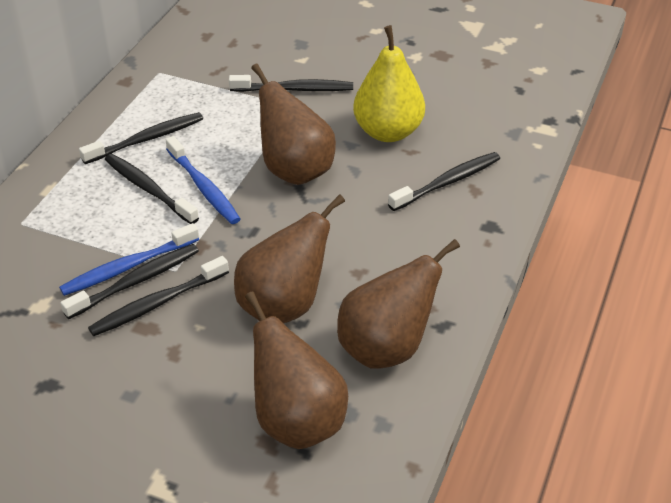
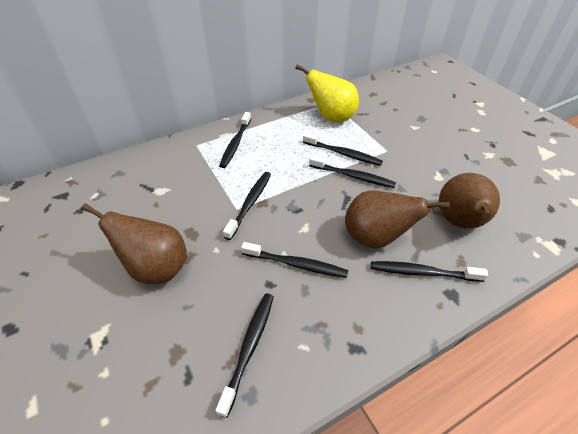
black toothbrush: [60,244,199,319] [79,112,203,164] [88,256,229,336] [105,154,199,224] [229,75,353,92] [388,152,500,211] = 6 -> [216,293,274,418] [219,112,251,168] [223,172,271,240] [241,242,348,278] [303,133,383,166] [309,155,396,188] [371,261,488,282] = 7
blue toothbrush: [59,223,199,296] [166,136,240,224] = 2 -> none = 0
brown pear: [234,194,345,323] [245,291,348,449] [251,64,336,185] [337,239,460,368] = 4 -> [81,204,187,284] [345,191,450,249] [439,173,500,229] = 3

